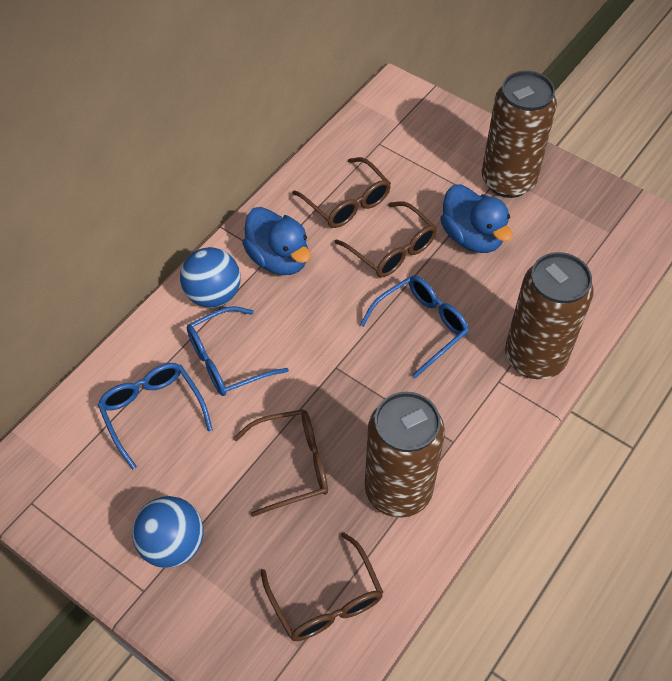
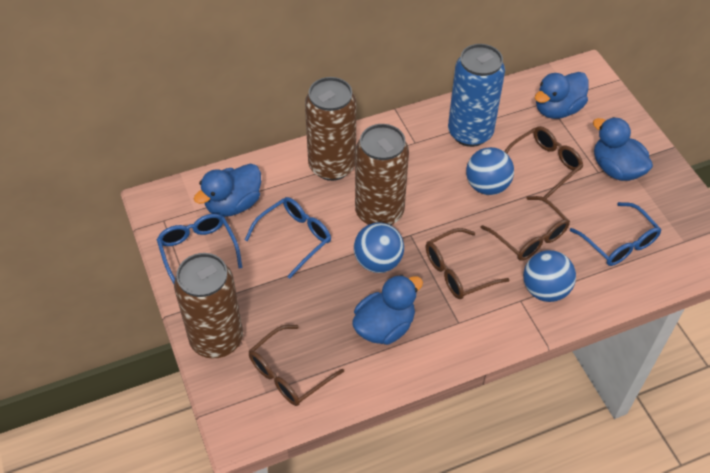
blue ball: [132,496,204,568] [180,247,241,308] = 2 -> [354,222,404,273] [466,147,514,195] [523,250,576,302] = 3
blue can: none = 0 -> [448,44,505,147] = 1
blue duck: [242,207,311,275] [440,184,512,253] = 2 -> [194,163,261,217] [352,275,423,345] [535,72,589,119] [593,117,653,181] = 4

